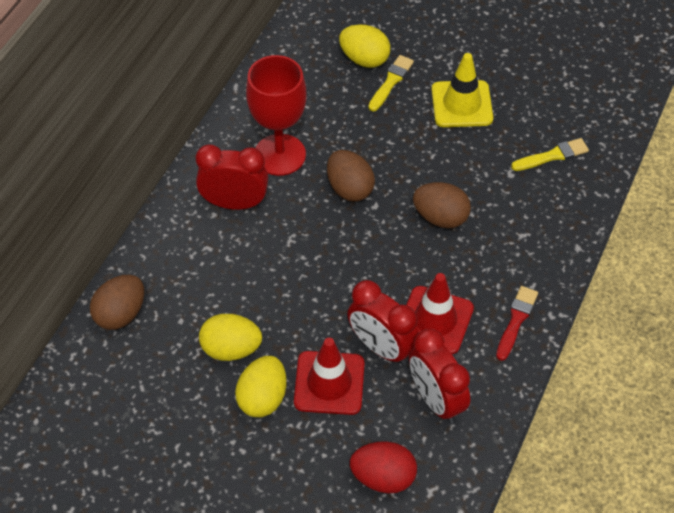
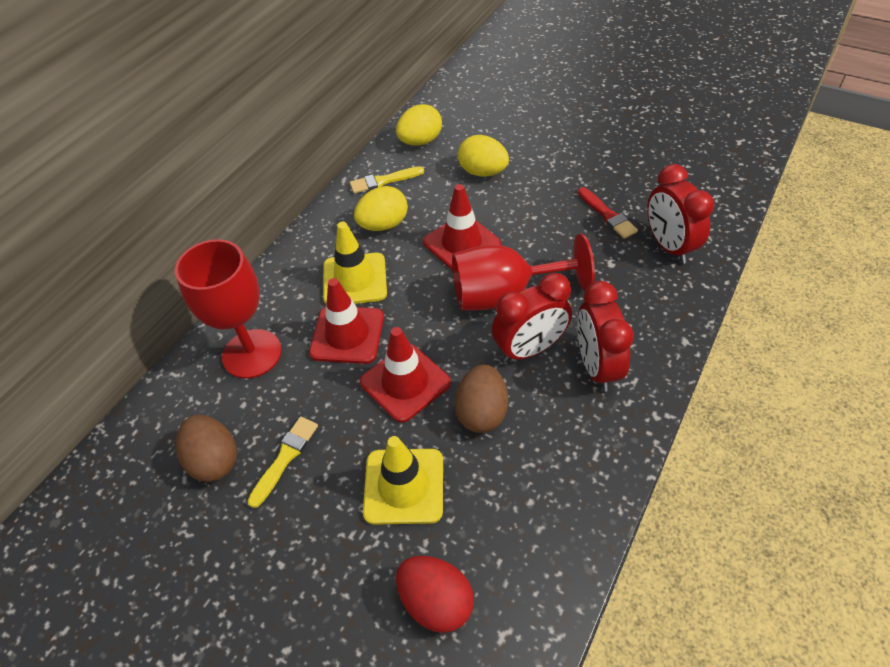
brown egg: [90,275,144,330] [327,150,375,202] [413,182,471,228] = 3 -> [176,415,237,482] [455,364,508,433] = 2
red goblet: [246,55,307,176] = 1 -> [175,239,282,379] [452,234,595,311] = 2
red traffic cone: [294,338,365,415] [406,273,474,354] = 2 -> [309,278,384,364] [360,327,451,423] [423,184,501,271] = 3
yellow traffic cone: [431,53,493,127] = 1 -> [323,222,387,304] [363,436,443,525] = 2

